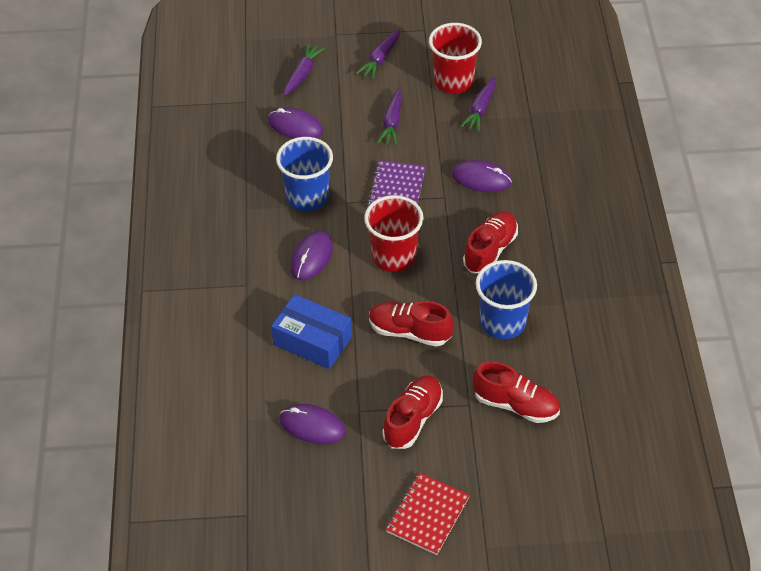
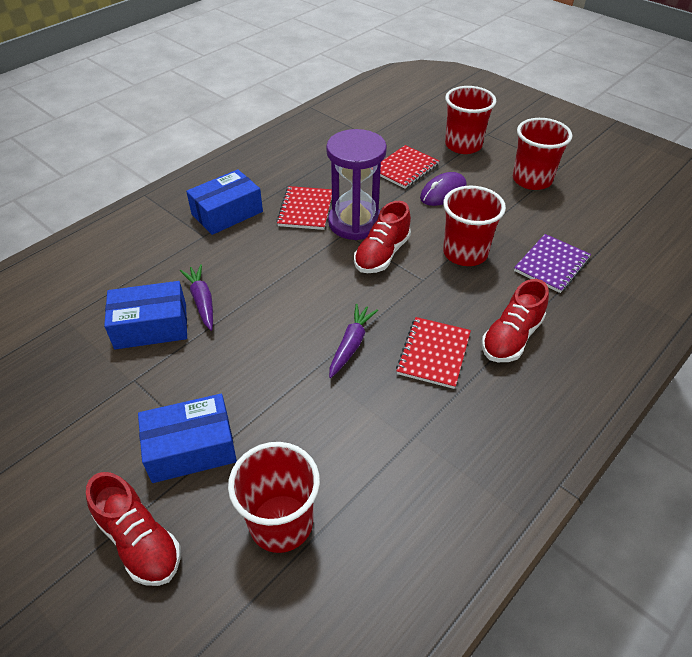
blue box: [271,294,352,369] = 1 -> [104,281,187,349] [138,394,237,483] [186,169,263,235] = 3
blue cup: [276,137,333,211] [476,260,537,339] = 2 -> none = 0
purple carrot: [284,43,325,96] [356,29,400,79] [377,88,402,145] [460,77,496,132] = 4 -> [180,264,213,331] [329,304,378,378] = 2
purple hourglass: none = 0 -> [326,129,387,240] = 1
purple mouse: [268,108,323,139] [279,404,346,444] [290,231,333,280] [452,160,512,192] = 4 -> [420,172,467,206] = 1
red cup: [364,195,424,272] [429,23,482,93] = 2 -> [228,442,320,553] [443,186,506,266] [445,86,496,154] [513,118,572,190] = 4
red notebook: [386,473,470,555] = 1 -> [276,186,332,230] [380,145,439,188] [396,317,471,389] = 3
red shoe: [369,301,454,347] [382,375,443,449] [463,211,518,273] [473,361,560,423] = 4 -> [86,472,181,586] [354,201,411,273] [482,279,549,362] = 3

